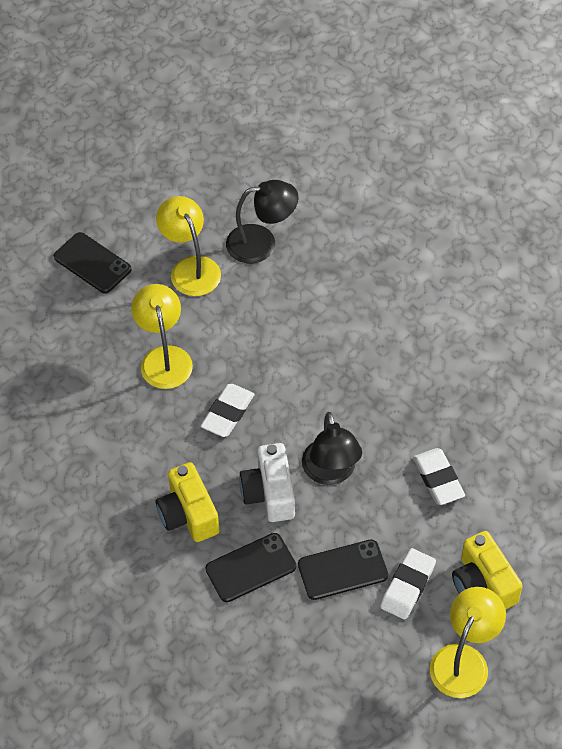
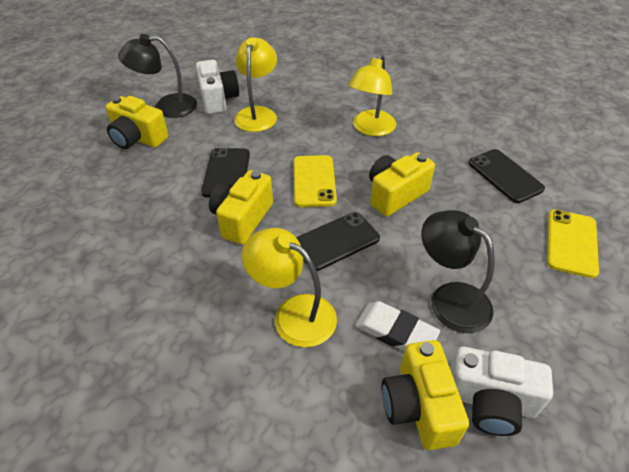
white camera: [239,443,295,522] = 1 -> [196,60,239,114] [450,346,553,436] = 2
white eraser: [201,384,255,437] [380,548,436,620] [413,448,465,505] = 3 -> [355,301,440,351] = 1
yellow camera: [156,462,220,542] [452,531,523,610] = 2 -> [106,96,169,149] [209,170,273,244] [369,152,435,216] [382,340,469,450] = 4
yellow phone: none = 0 -> [294,155,337,207] [547,210,599,278] = 2

